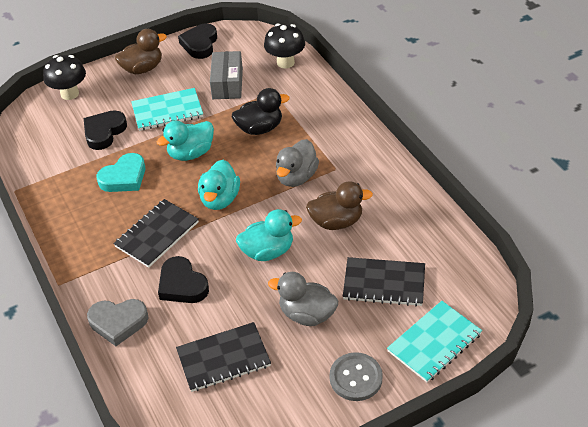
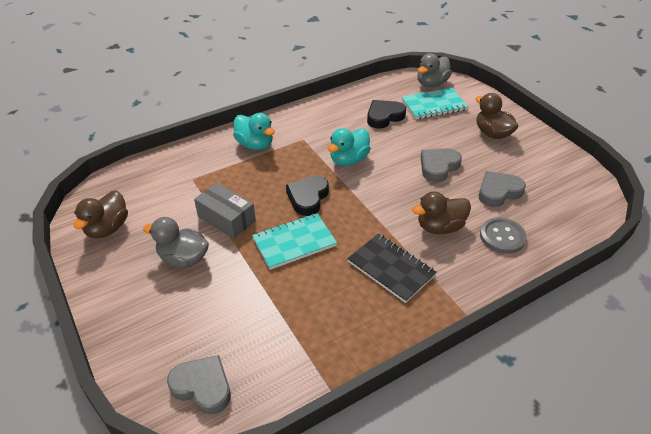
black duck: [232,88,290,135] = 1 -> none = 0
black heart: [83,110,127,150] [158,256,209,303] [178,23,217,59] = 3 -> [286,175,329,216] [367,100,406,129] = 2
black mushroom: [43,55,86,100] [264,24,305,69] = 2 -> none = 0
black notebook: [113,199,199,268] [176,322,271,392] [343,257,425,306] = 3 -> [347,233,437,303] = 1
brown duck: [115,29,167,74] [306,181,373,230] = 2 -> [74,190,128,239] [412,191,471,234] [475,93,518,139] = 3
grey heart: [87,299,148,346] = 1 -> [167,355,231,414] [421,148,462,182] [479,171,526,207] = 3
turquoise duck: [157,121,214,161] [198,160,240,210] [236,209,302,261] = 3 -> [233,113,275,150] [328,128,371,166] = 2
turquoise heart: [97,153,145,192] = 1 -> none = 0

